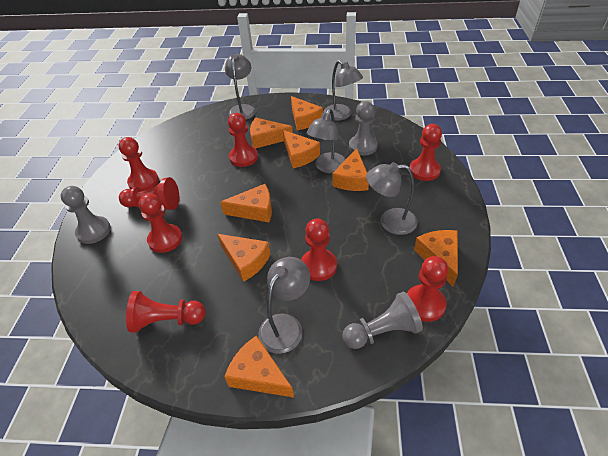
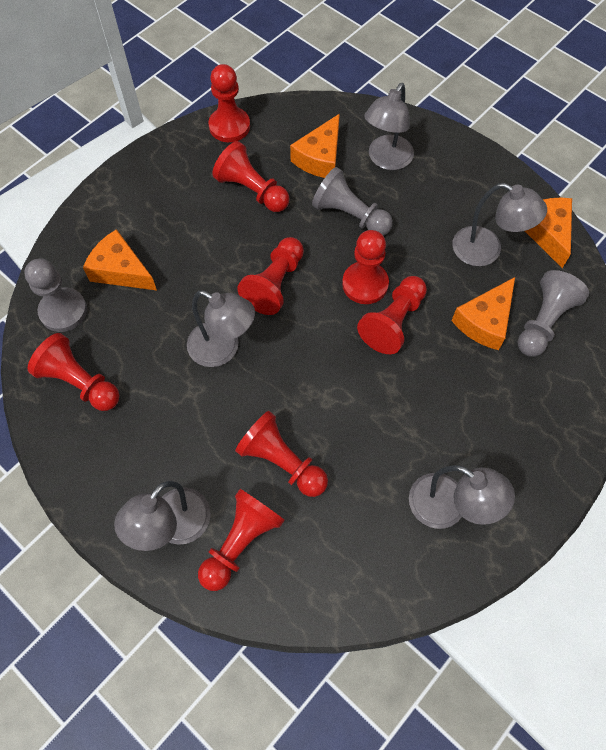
orange cheese: [217,234,270,282] [220,184,272,222] [224,335,294,397] [250,118,293,149] [283,130,320,168] [291,96,323,130] [332,148,369,191] [414,230,458,287] = 8 -> [83,229,157,291] [290,114,340,178] [452,277,515,350] [525,198,572,268] = 4

